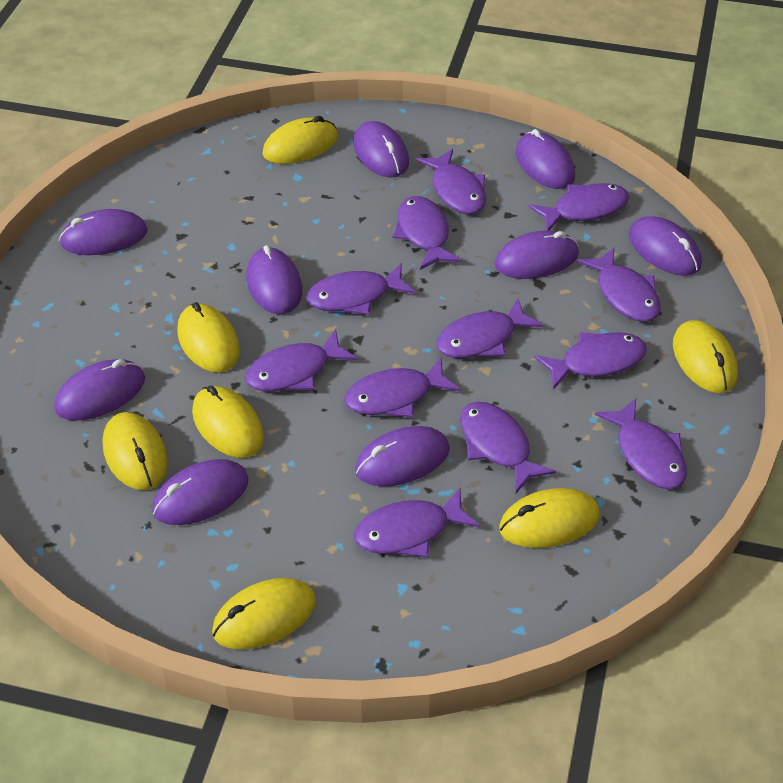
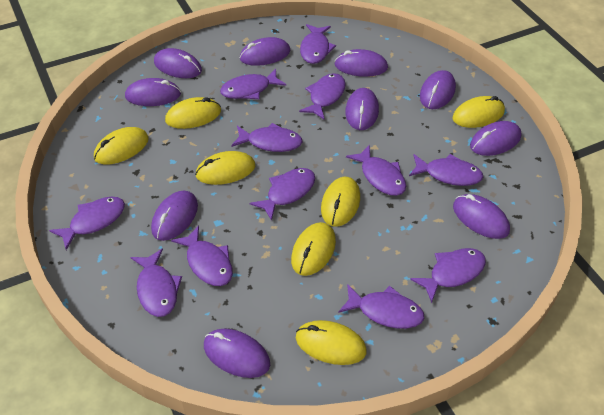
purple mouse: [54,359,145,421] [59,209,148,255] [152,459,249,525] [247,245,302,314] [353,121,409,178] [355,426,450,486] [494,230,579,279] [516,129,575,189] [629,216,702,276] = 9 -> [125,78,181,106] [151,190,198,241] [154,48,202,78] [204,329,270,378] [240,37,291,66] [334,49,388,77] [345,88,379,130] [420,70,456,109] [453,194,510,239] [470,121,521,156] = 10

